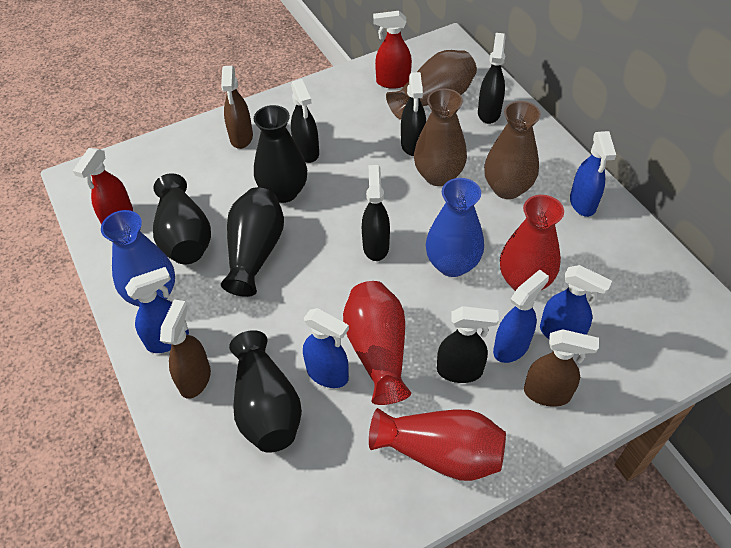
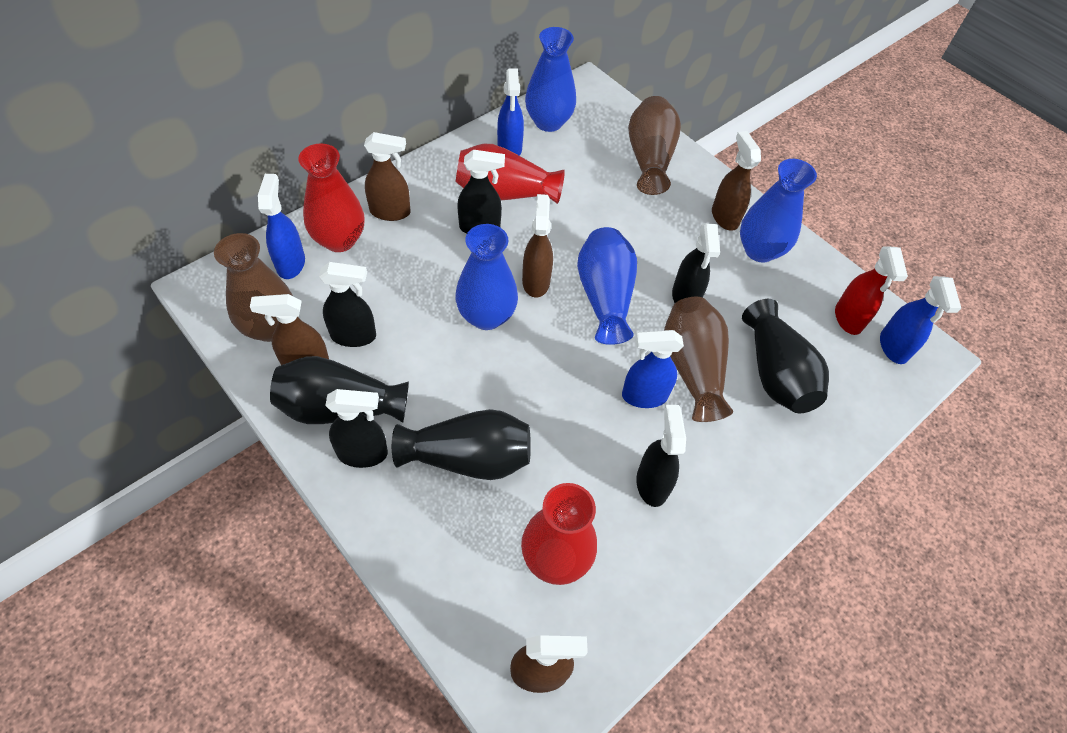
black vase: [153,173,211,264] [221,187,284,297] [229,330,302,453] [254,105,307,203] = 4 -> [270,356,409,424] [392,409,531,480] [742,299,829,413] = 3
blue spray bottle: [125,267,189,353] [303,308,349,388] [493,270,549,363] [540,265,612,339] [570,131,616,217] = 5 -> [258,174,305,279] [497,69,524,156] [622,330,684,408] [880,276,961,364] = 4
blue vase: [101,210,175,306] [426,178,484,277] = 2 -> [455,224,518,330] [525,27,576,132] [577,227,637,345] [740,159,817,263] = 4
brown spray bottle: [160,299,211,399] [221,66,253,149] [524,329,599,407] = 3 -> [250,294,329,365] [364,132,410,221] [510,635,588,693] [522,194,553,298] [712,131,761,231] = 5
red spray bottle: [73,148,133,225] [373,11,412,89] = 2 -> [835,246,908,335] = 1

